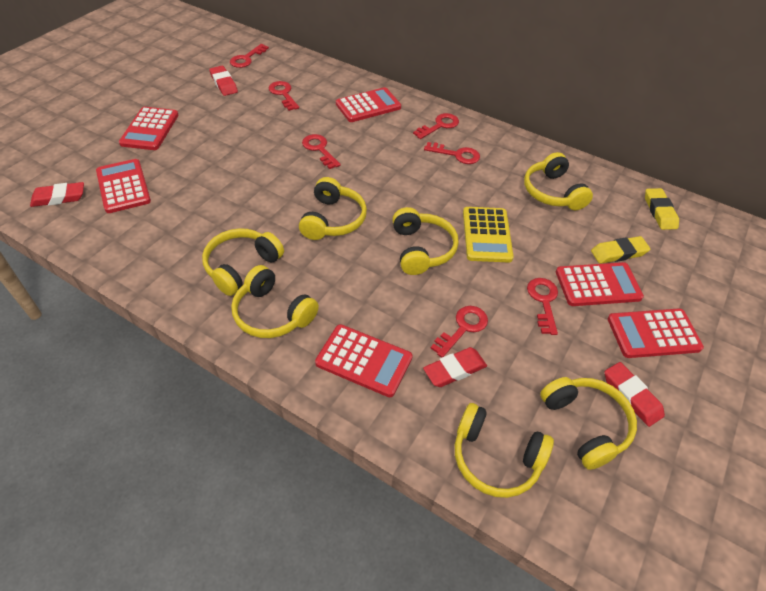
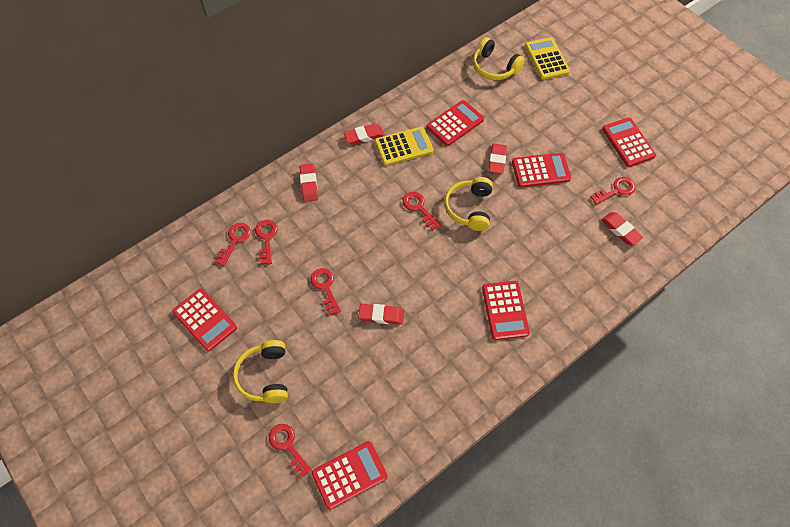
red eraser: [30,182,84,207] [209,66,238,96] [423,347,487,387] [605,362,665,427] = 4 -> [300,163,318,202] [344,124,384,145] [358,304,404,325] [489,144,507,174] [601,212,643,245] = 5
red key: [230,44,269,68] [269,81,299,111] [302,134,341,169] [413,113,459,139] [424,142,480,164] [430,306,488,358] [527,278,558,335] = 7 -> [215,223,251,266] [255,220,278,265] [269,424,312,478] [310,268,341,315] [403,192,441,231] [591,177,636,205] = 6
yellow calculator: [463,207,514,262] = 1 -> [375,127,433,166] [525,37,570,80] = 2
yellow eraser: [591,236,650,264] [645,188,679,230] = 2 -> none = 0
yellow headphones: [202,228,284,296] [231,265,319,338] [299,177,367,240] [392,207,459,275] [455,403,554,498] [524,152,593,210] [540,377,637,470] = 7 -> [233,340,288,403] [444,177,493,231] [473,37,525,80] = 3

